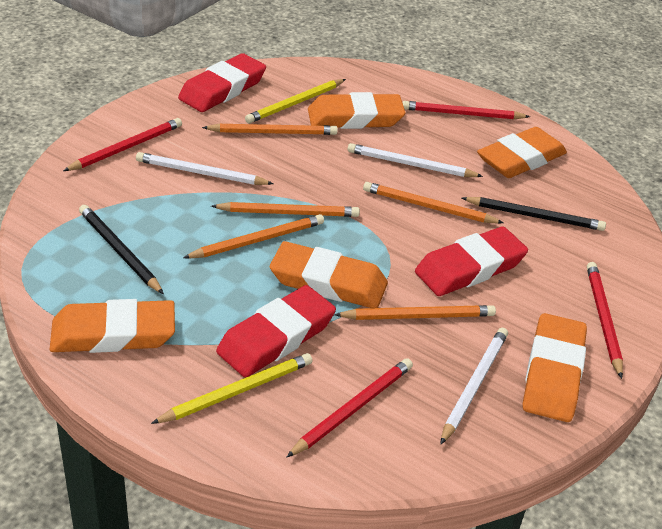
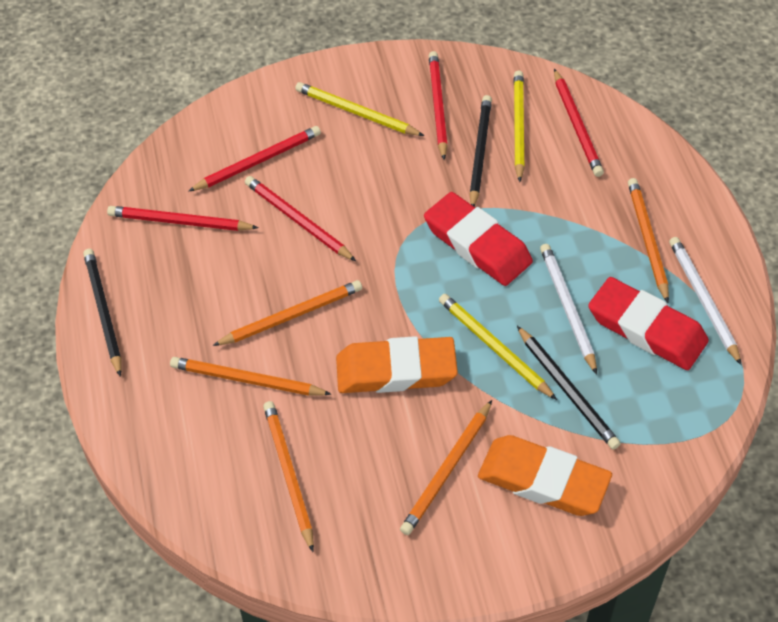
black pencil: [79,205,164,294] [462,197,606,231] = 2 -> [83,249,121,377] [469,95,492,206] [517,326,621,450] = 3
orange eraser: [50,299,175,353] [270,241,388,308] [308,92,405,129] [477,127,567,178] [523,313,587,422] = 5 -> [336,336,458,393] [478,435,612,516] = 2
red eraser: [178,53,266,112] [216,285,336,378] [415,226,528,296] = 3 -> [424,192,533,286] [588,277,709,370] = 2
red pencil: [63,118,182,171] [286,358,413,458] [402,101,530,119] [587,262,623,379] = 4 -> [107,206,258,231] [189,126,321,191] [245,176,356,261] [429,51,448,160] [554,69,604,177] = 5
white pencil: [136,152,273,185] [347,143,483,177] [440,328,508,445] = 3 -> [540,244,597,375] [669,237,742,365] = 2
yellow pencil: [151,353,312,424] [245,79,346,124] = 2 -> [295,82,424,136] [439,294,557,400] [514,71,525,182] = 3

